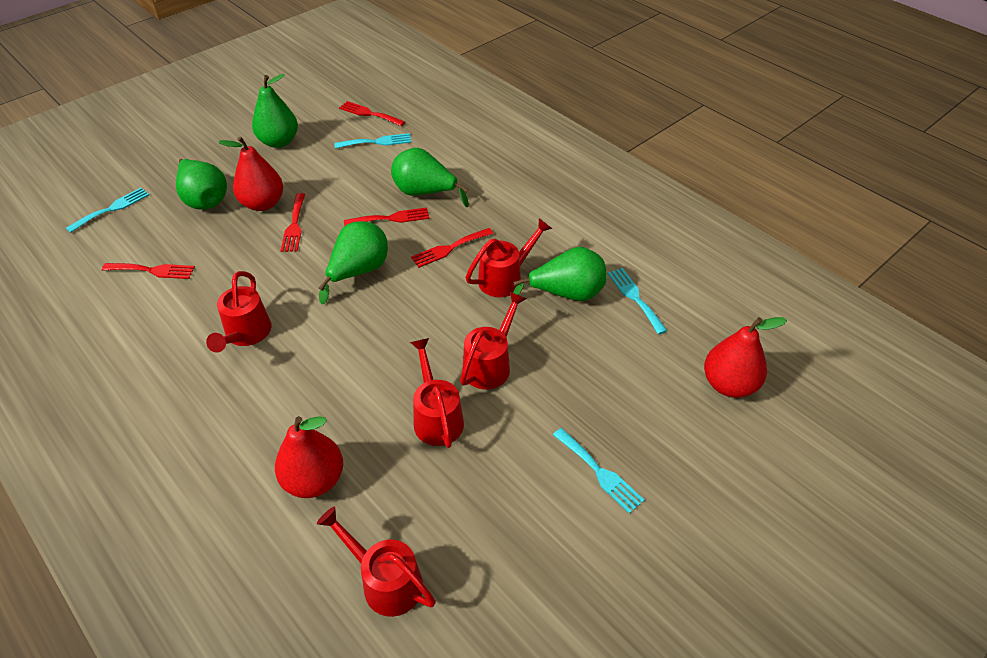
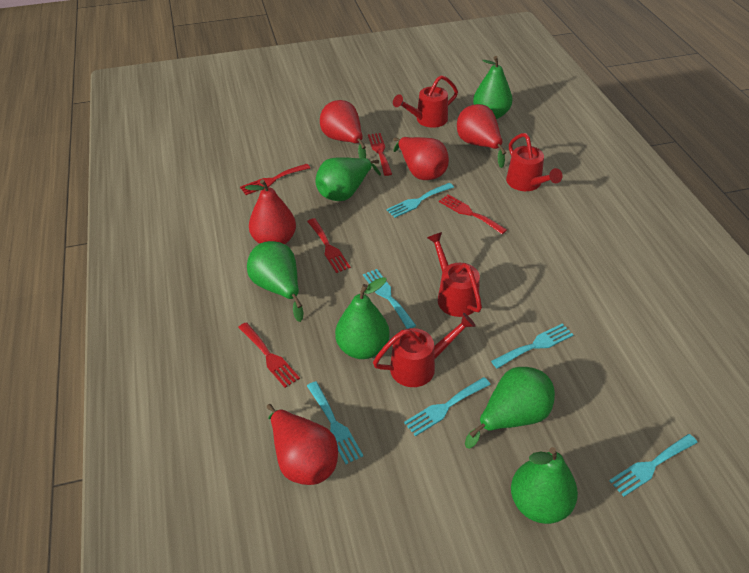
green pear: [176,159,227,210] [252,74,298,148] [319,221,388,304] [391,148,469,207] [513,247,607,301] = 5 -> [247,241,303,322] [315,158,381,201] [335,277,390,359] [465,367,555,449] [473,56,512,119] [511,447,578,524] = 6
red pear: [218,136,283,211] [275,416,343,498] [704,317,787,398] = 3 -> [245,179,296,244] [267,404,338,485] [320,100,366,158] [393,137,449,180] [457,104,506,168] = 5
red watering can: [206,271,272,353] [317,507,436,617] [410,338,464,448] [460,291,526,389] [465,218,552,297] = 5 -> [373,313,476,387] [393,75,458,128] [427,232,482,317] [506,133,562,191] = 4
turquoise fork: [66,188,149,233] [334,133,412,149] [553,428,644,514] [608,268,667,335] = 4 -> [307,381,363,464] [363,269,416,329] [386,183,454,218] [404,377,491,436] [491,323,574,369] [609,434,698,497] = 6

